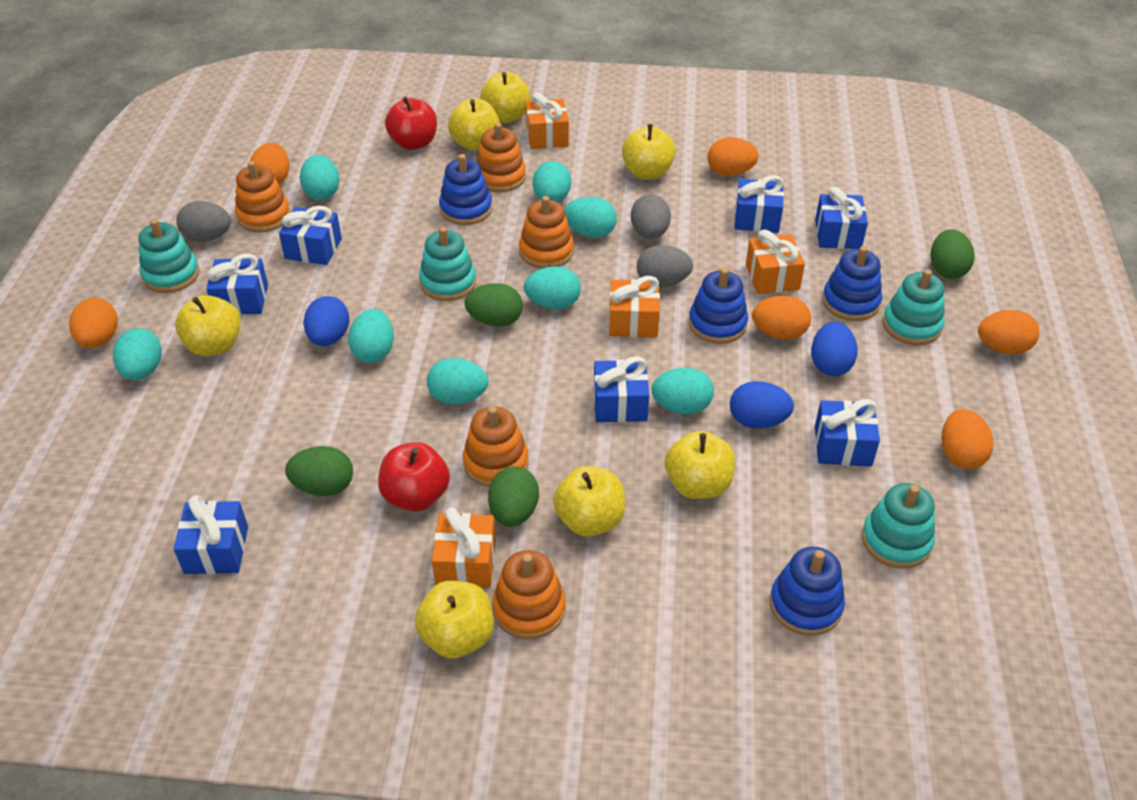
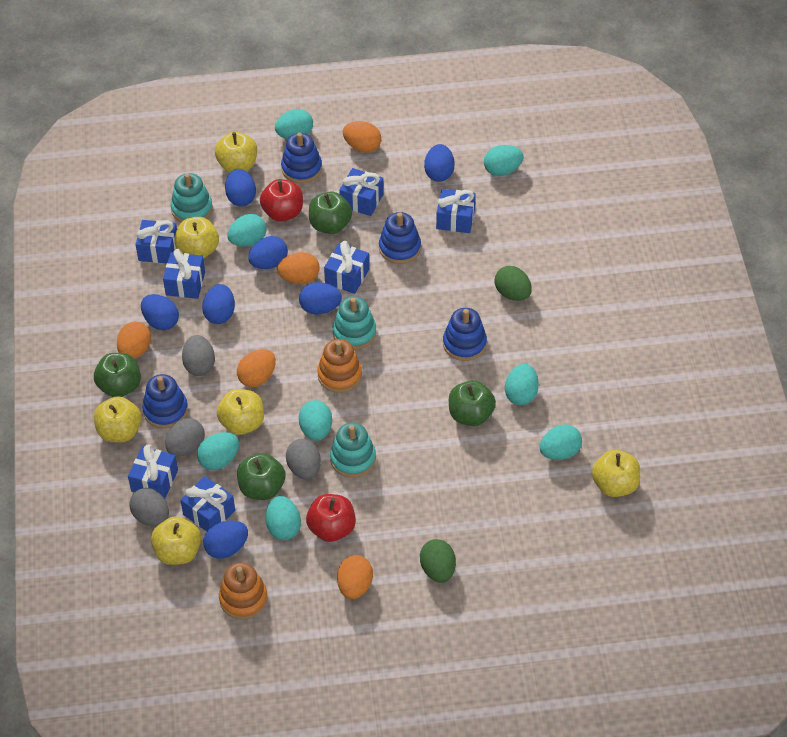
blue egg: [303,296,349,346] [730,381,794,429] [811,322,858,376] = 3 -> [141,294,179,331] [202,284,235,324] [203,521,248,559] [225,169,256,207] [248,236,288,269] [299,282,342,315] [424,144,455,182] = 7
green apple: none = 0 -> [94,353,141,397] [237,453,286,500] [309,191,352,234] [449,380,496,426] = 4
green egg: [285,446,353,496] [465,283,523,327] [488,467,539,527] [931,229,975,279] = 4 -> [420,539,456,583] [495,266,532,301] = 2
grey egg: [176,201,231,242] [631,194,671,239] [637,245,693,287] = 3 -> [129,488,169,527] [165,418,205,456] [182,335,215,376] [286,439,321,480] = 4
orange egg: [69,298,118,348] [250,143,289,185] [707,137,759,176] [752,296,811,340] [942,409,993,469] [978,310,1039,355] = 6 -> [117,322,151,359] [237,349,276,387] [277,252,320,284] [337,555,373,599] [343,121,381,153] = 5
orange gift: [432,507,496,588] [525,92,569,149] [609,276,660,338] [746,230,805,294] = 4 -> none = 0
orange stacking toy: [235,161,290,232] [463,406,529,487] [477,123,526,192] [492,550,566,640] [519,196,574,269] = 5 -> [219,562,268,619] [317,339,362,393] = 2
turquoise stacking toy: [139,219,200,293] [419,227,476,301] [862,483,935,569] [883,269,945,345] = 4 -> [171,173,213,222] [330,423,376,478] [333,296,376,350] = 3
yellow apple: [175,295,241,356] [415,581,494,658] [448,99,500,151] [480,72,531,123] [553,466,625,536] [622,124,676,180] [665,431,735,499] = 7 -> [94,396,142,442] [151,516,201,565] [175,217,219,259] [215,132,257,173] [217,389,264,435] [592,450,640,497] = 6

